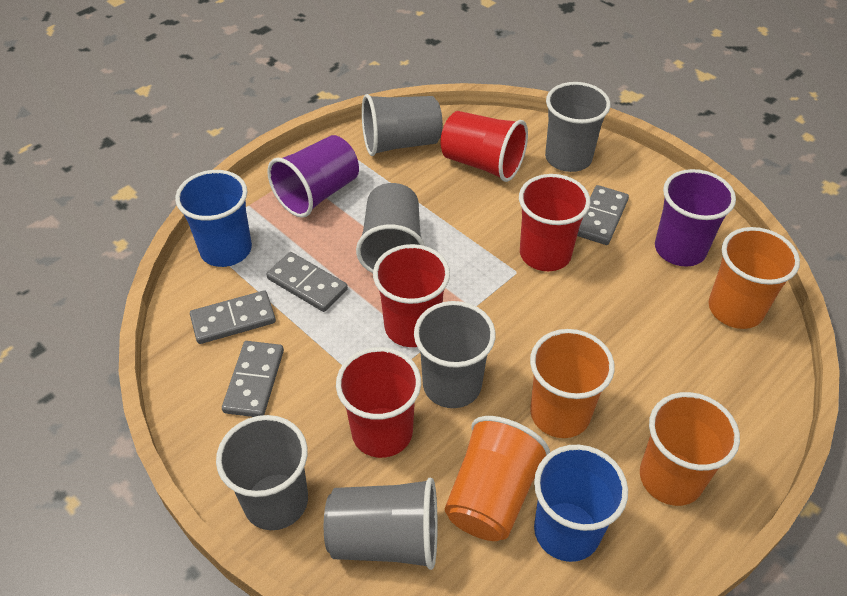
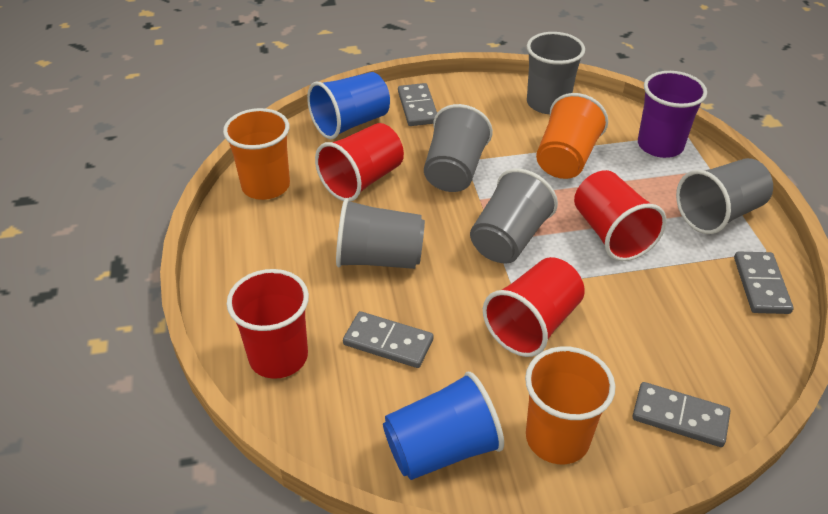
grey cup: [216,415,308,530] [324,478,438,570] [356,183,425,273] [362,94,443,156] [414,301,496,408] [545,82,610,172] = 6 -> [336,198,425,269] [424,104,493,192] [470,168,558,264] [527,32,585,114] [676,158,773,234] = 5
orange cup: [445,416,550,541] [530,329,615,438] [640,392,740,506] [709,227,800,329] = 4 -> [223,108,290,200] [525,346,615,464] [536,93,608,179] = 3
purple cup: [267,135,359,218] [655,169,736,267] = 2 -> [638,71,707,158] = 1

